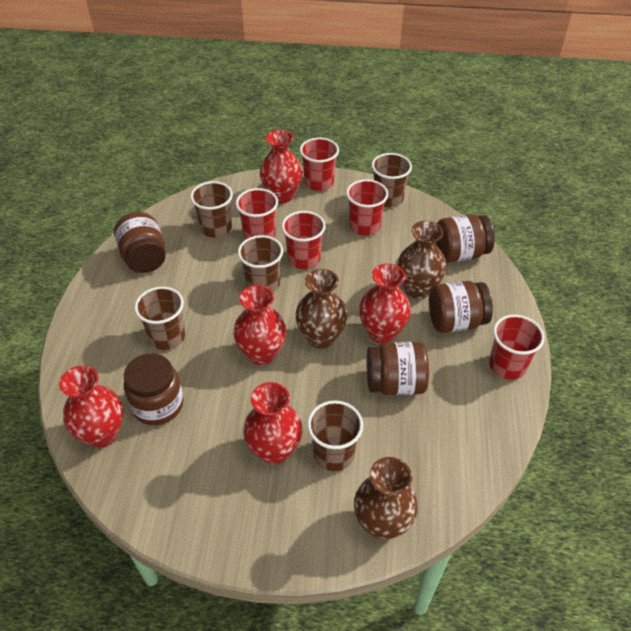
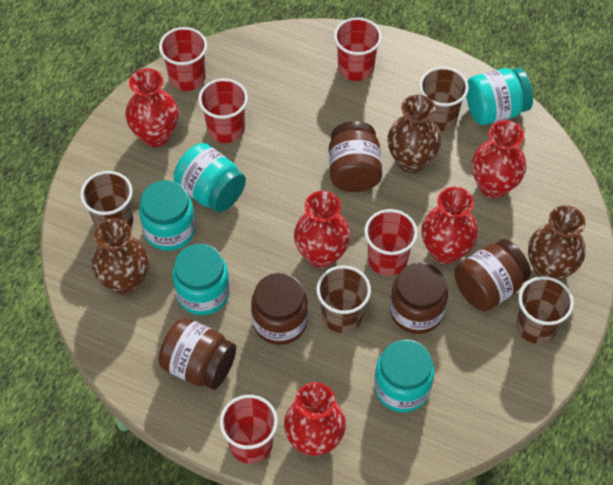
brown cup: [134,287,185,350] [190,181,233,238] [238,235,283,292] [307,401,363,471] [371,153,412,207] = 5 -> [80,171,133,228] [316,265,371,333] [419,67,469,131] [516,276,574,344] = 4
turquoise jar: none = 0 -> [139,180,196,251] [172,244,230,315] [174,143,246,212] [374,340,434,412] [466,68,533,125] = 5

